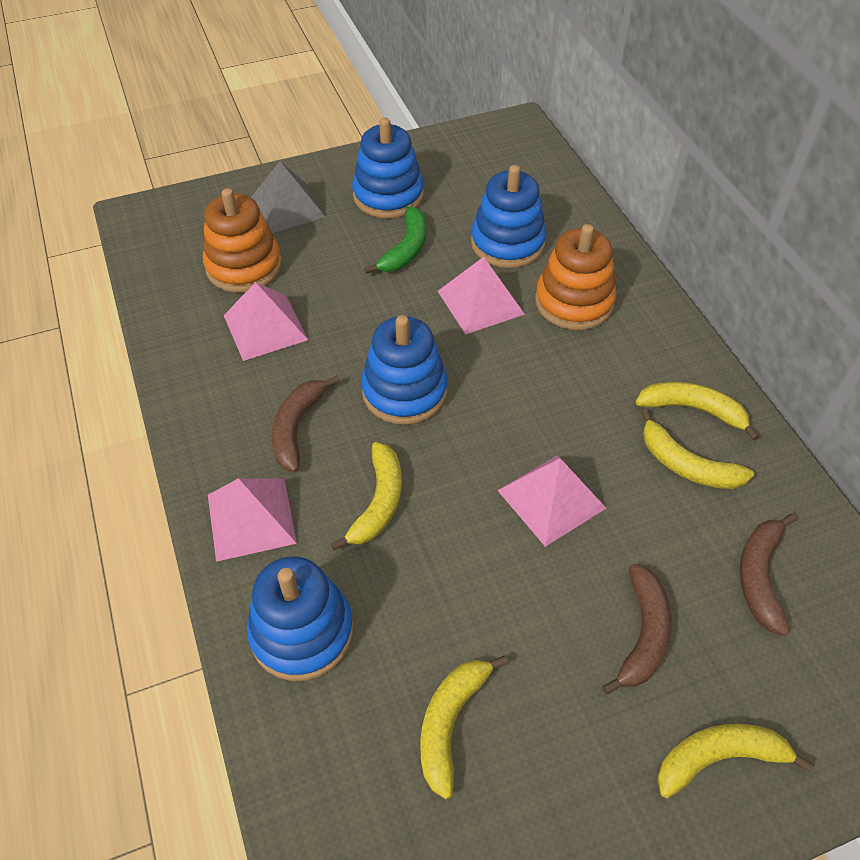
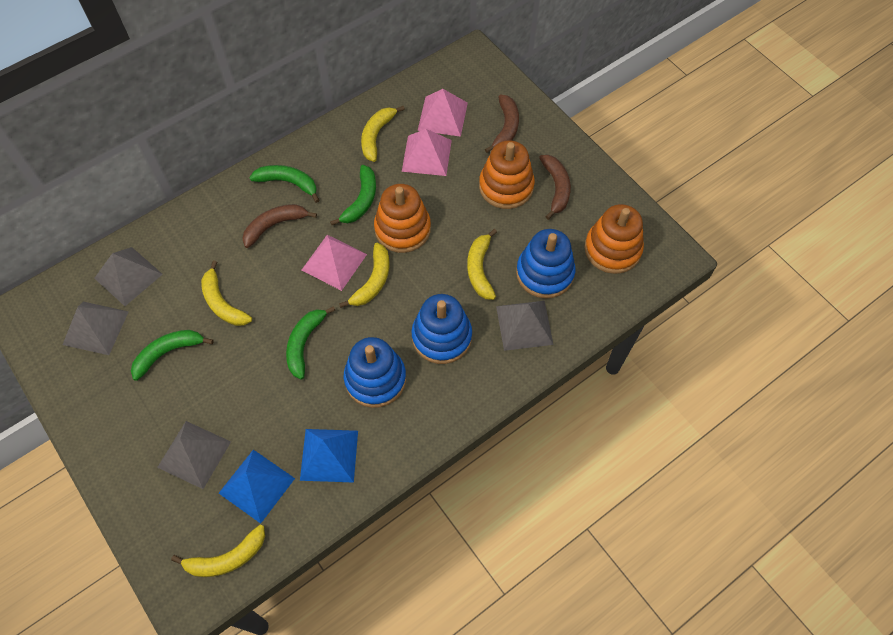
blue pyramid: none = 0 -> [219,450,295,524] [300,429,358,483] = 2
blue stacking toy: [247,556,353,681] [352,118,424,218] [361,315,448,425] [471,165,547,268] = 4 -> [344,337,406,408] [412,294,472,364] [516,229,575,299] = 3
green banana: [364,206,426,274] = 1 -> [131,330,214,381] [249,165,319,203] [286,306,335,380] [330,165,376,225] = 4
grey pyramid: [251,161,326,233] = 1 -> [62,302,129,355] [94,247,162,306] [157,421,231,489] [496,301,554,351] = 4
orange stacking toy: [203,188,282,293] [535,224,616,330] = 2 -> [374,184,431,253] [479,140,535,209] [584,204,644,274] = 3
pink pyramid: [208,478,297,562] [224,282,308,361] [438,257,525,334] [497,455,606,547] = 4 -> [302,235,367,291] [402,129,452,176] [417,89,468,137] = 3

